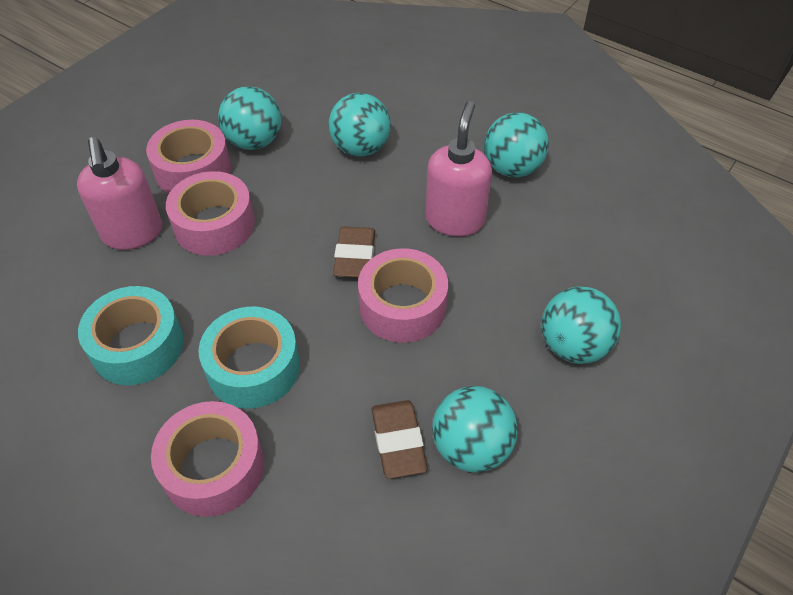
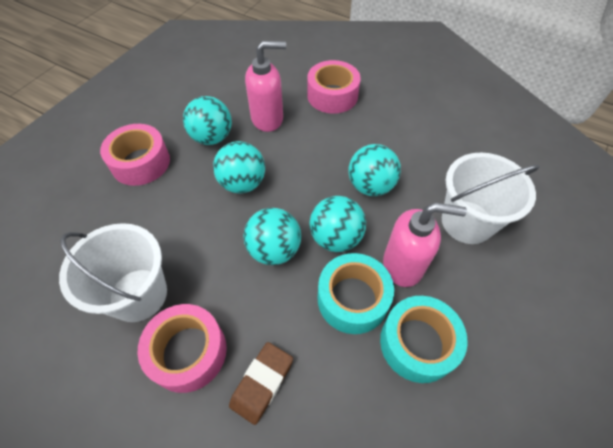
brown eraser: [333,226,375,278] [371,400,428,479] = 2 -> [229,342,293,425] = 1
pink tape: [146,120,231,194] [151,401,264,517] [166,171,255,256] [358,248,448,343] = 4 -> [100,124,170,186] [138,304,227,393] [307,60,361,114] = 3
white bucket: none = 0 -> [59,223,167,322] [442,153,540,244] = 2

